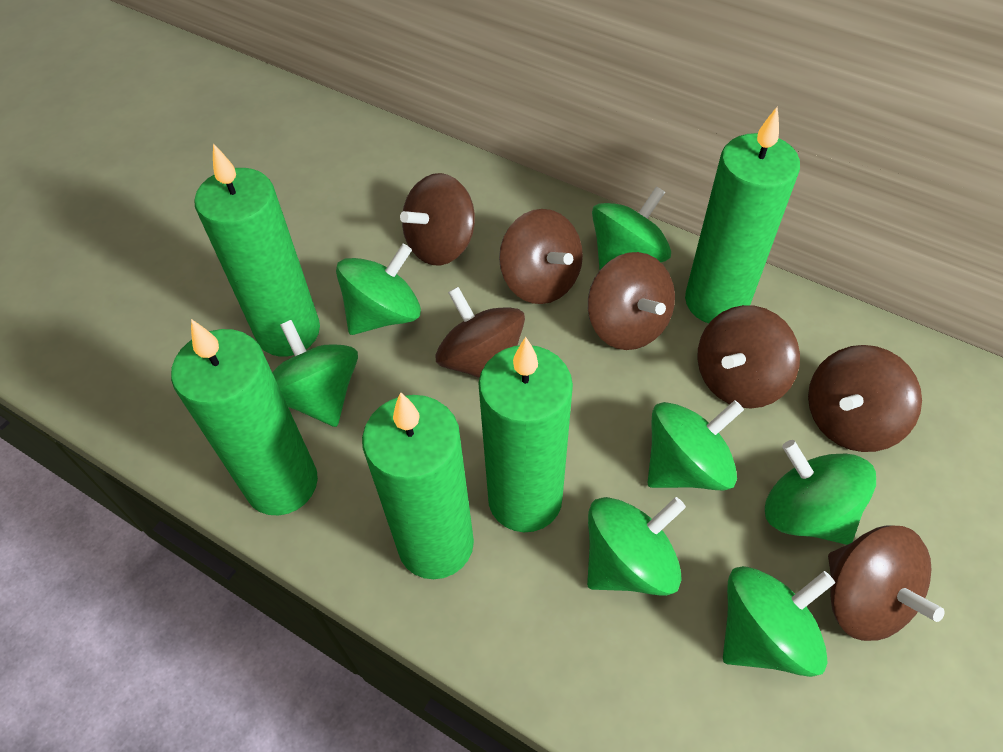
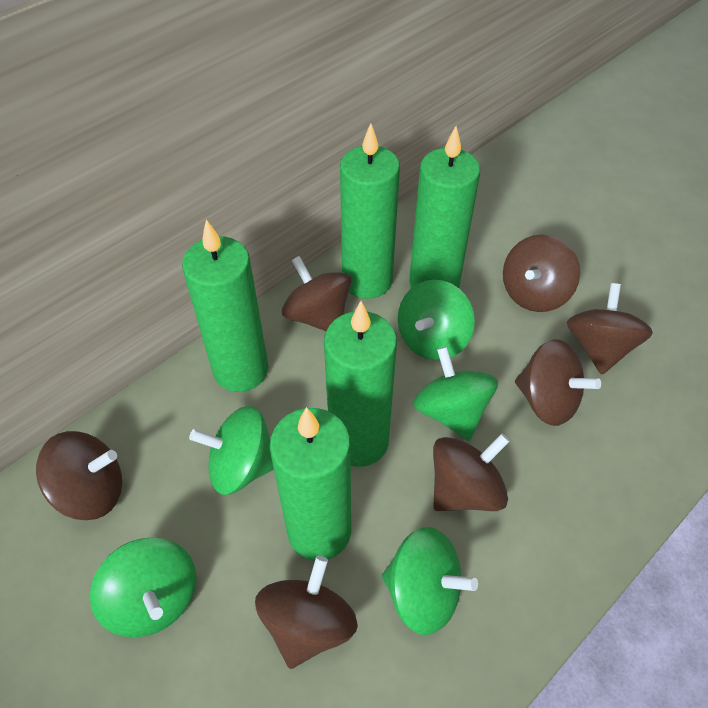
green spinning top: [272,320,358,427] [336,244,421,335] [587,497,686,596] [592,186,671,270] [648,400,744,491] [723,566,835,677] [765,440,876,545] = 7 -> [90,537,196,637] [189,406,274,495] [382,527,478,635] [398,280,475,360] [413,347,498,441] = 5

